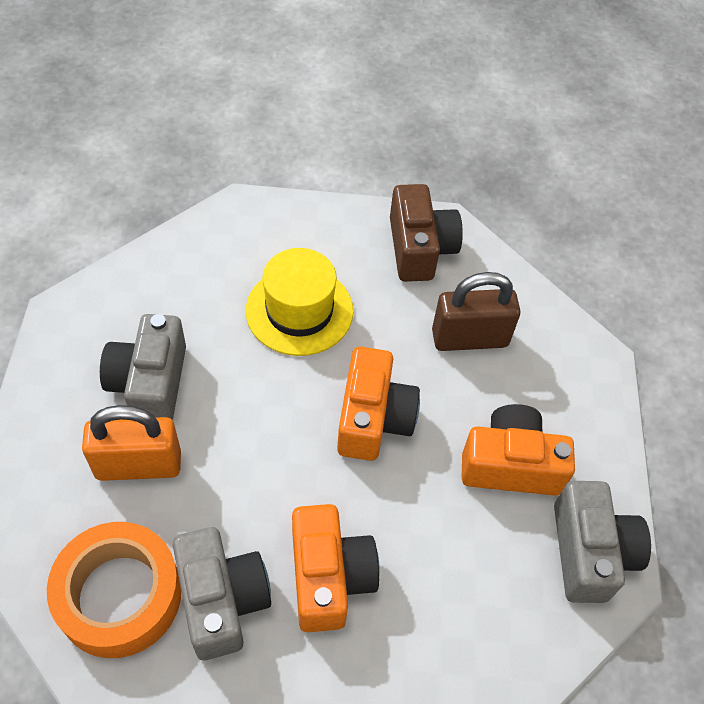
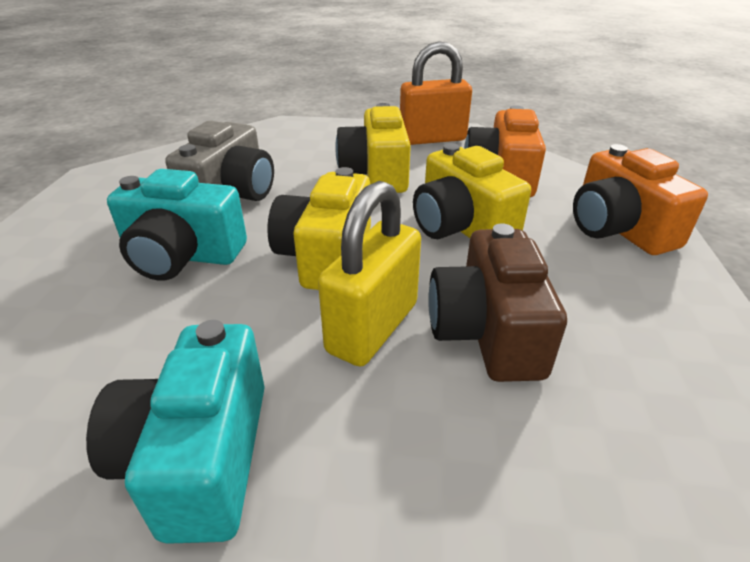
brown padlock: [432,272,520,351] = 1 -> none = 0
grey camera: [100,314,186,420] [173,527,271,660] [554,481,651,603] = 3 -> [165,121,274,201] = 1
orange camera: [292,504,380,632] [337,347,420,461] [462,404,575,496] = 3 -> [464,105,546,197] [573,144,708,255] = 2
orange tape: [47,522,181,658] = 1 -> none = 0
turquoise camera: none = 0 -> [86,320,265,544] [107,169,247,281] = 2
yellow camera: none = 0 -> [267,167,371,290] [335,103,411,193] [413,143,531,239] = 3
yellow hat: [246,248,354,356] = 1 -> none = 0
yellow padlock: none = 0 -> [318,181,421,367] = 1

